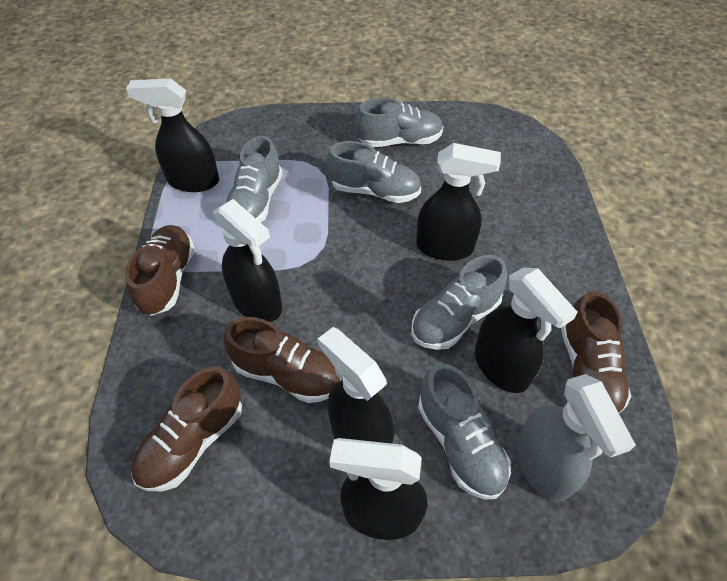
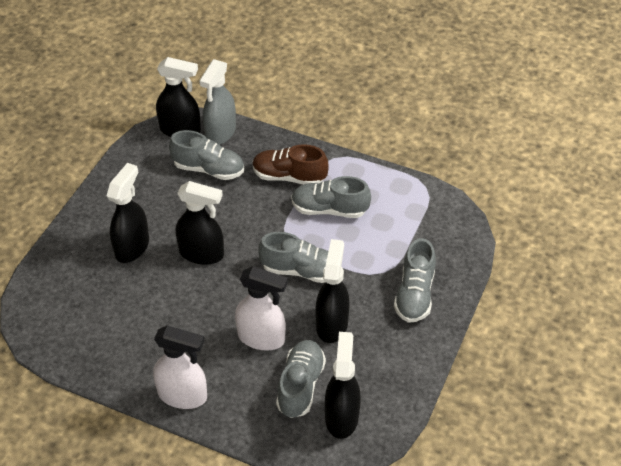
black spray bottle: [126,78,219,192] [213,199,282,322] [318,327,394,444] [329,438,428,540] [416,143,501,261] [475,268,578,393] = 6 -> [107,163,149,263] [156,57,201,137] [176,181,224,265] [315,239,350,343] [325,332,361,439] = 5
brown shoe: [125,225,195,316] [131,367,242,491] [223,317,341,403] [561,291,631,414] = 4 -> [253,144,329,185] = 1
white spray bottle: none = 0 -> [153,325,207,409] [235,266,288,351] = 2

